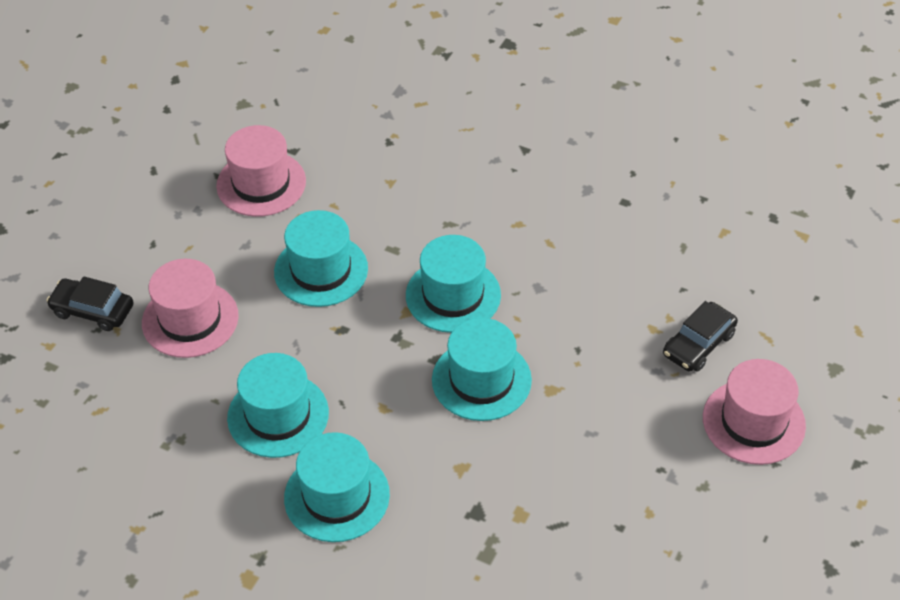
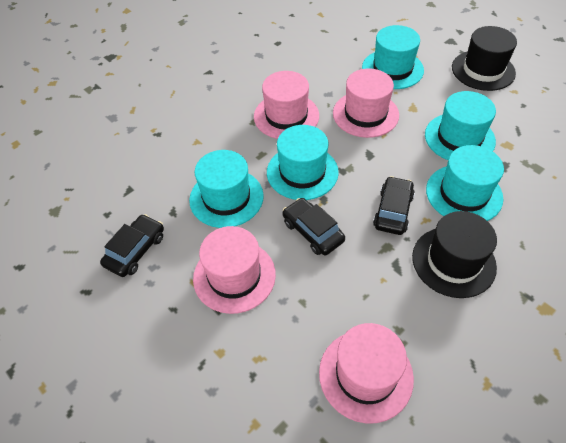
black car: [46,276,133,331] [663,301,738,372] = 2 -> [100,214,164,277] [283,198,345,255] [373,176,415,235] = 3
black hat: none = 0 -> [412,211,497,298] [452,26,517,91] = 2
pink hat: [142,259,239,358] [216,125,306,217] [703,359,806,465] = 3 -> [193,226,276,314] [254,71,319,139] [319,323,414,424] [333,68,399,138] = 4

